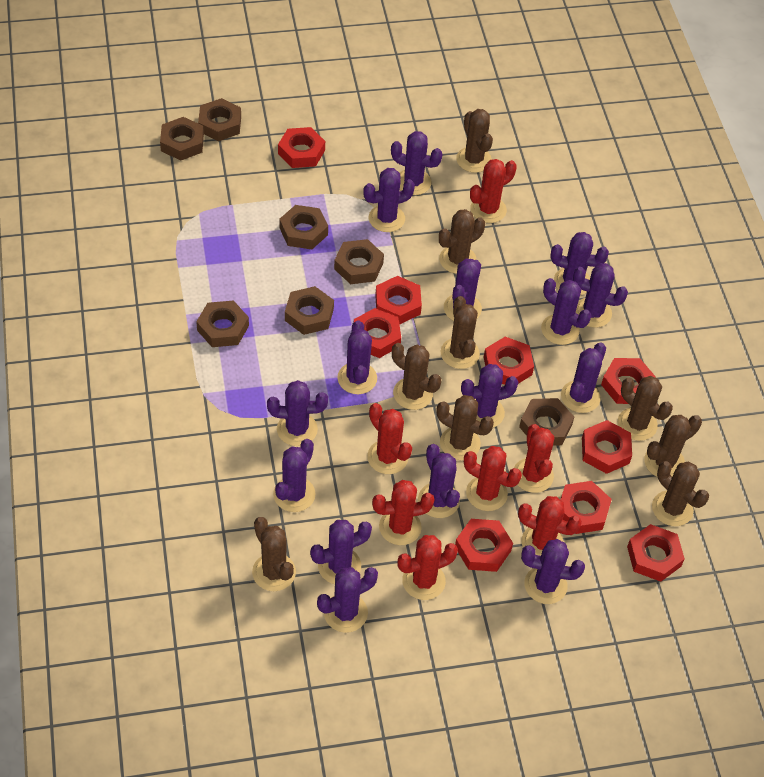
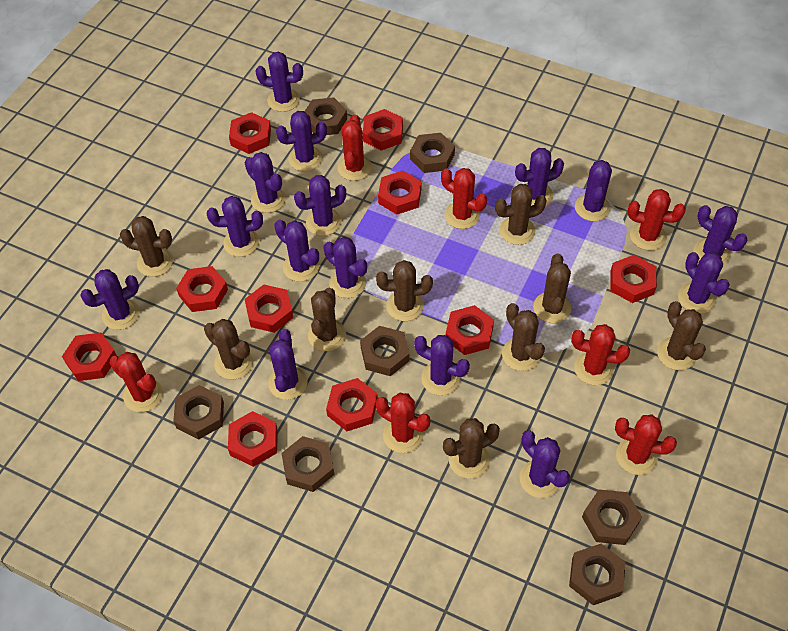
red nut: [278,127,325,168] [354,308,401,358] [375,276,422,324] [455,519,513,572] [484,337,534,385] [561,481,612,534] [582,420,632,474] [601,358,656,404] [627,524,685,582] = 9 -> [62,333,117,381] [176,266,228,312] [228,411,277,467] [229,112,271,154] [245,285,293,333] [326,378,378,431] [363,109,403,151] [378,171,421,215] [446,305,494,355] [610,255,657,303] = 10

